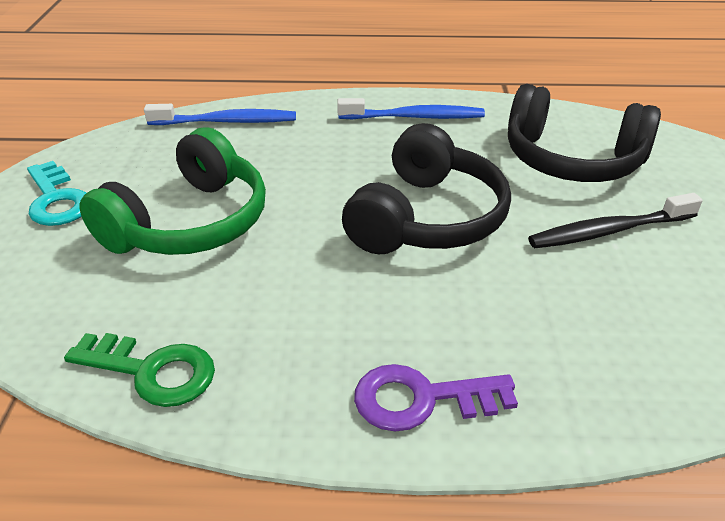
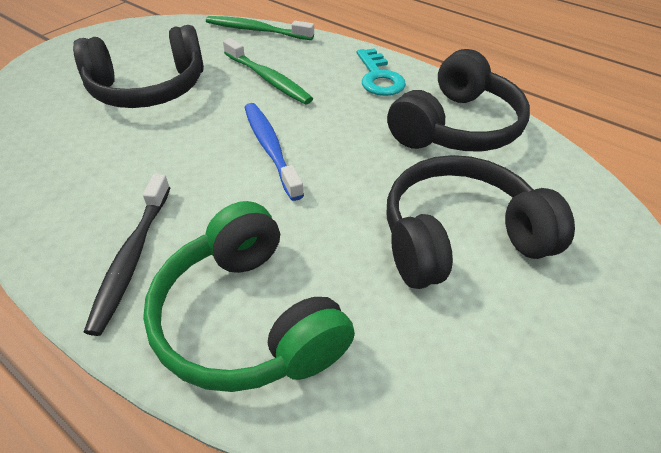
black headphones: [342,123,511,254] [508,84,661,182] = 2 -> [73,25,204,108] [387,49,530,151] [387,155,575,289] = 3
blue toothbrush: [144,104,296,125] [337,98,485,119] = 2 -> [244,103,304,201] = 1
green key: [64,333,215,407] = 1 -> none = 0
green toothbrush: none = 0 -> [206,16,314,40] [223,38,313,104] = 2
purple key: [354,364,518,432] = 1 -> none = 0

